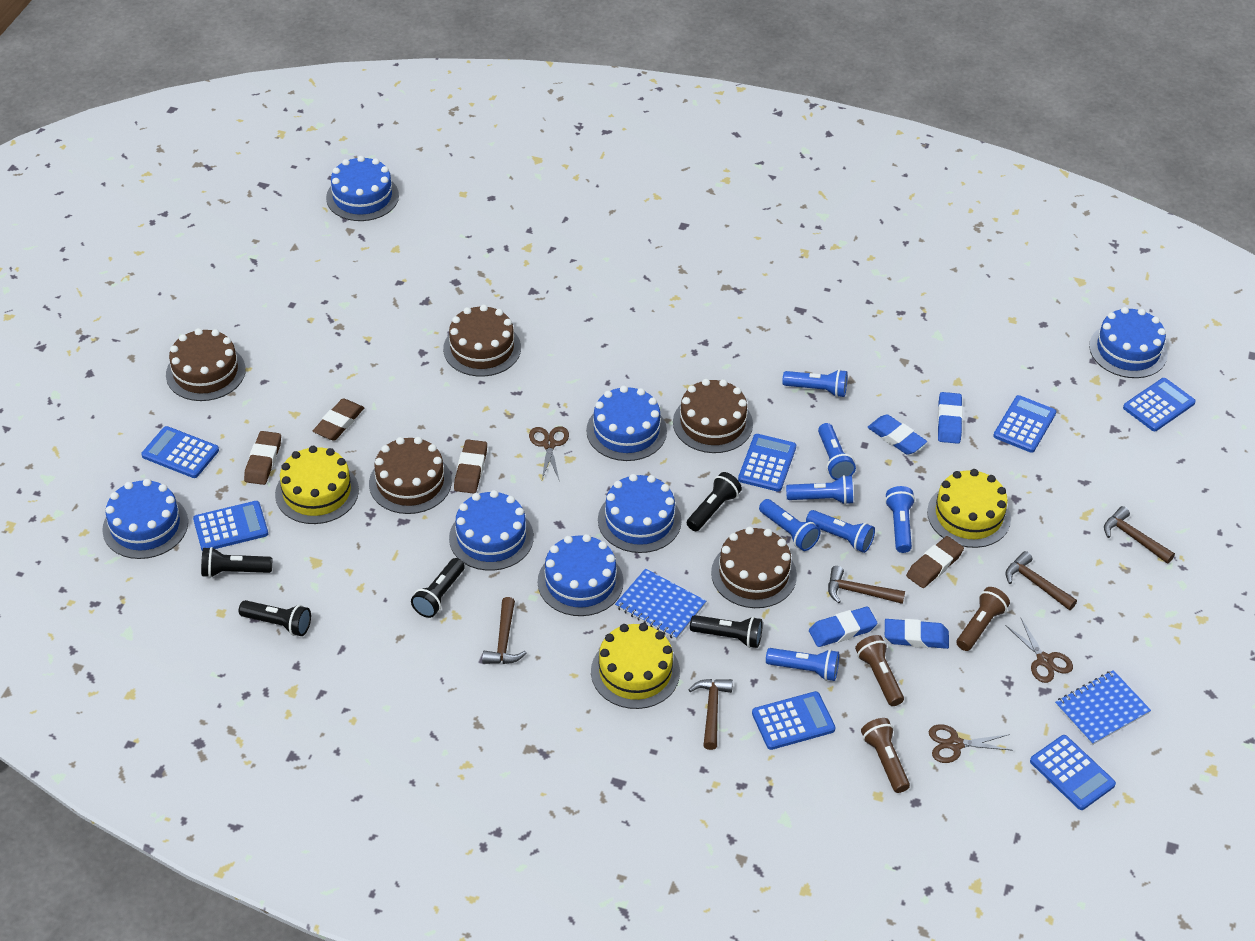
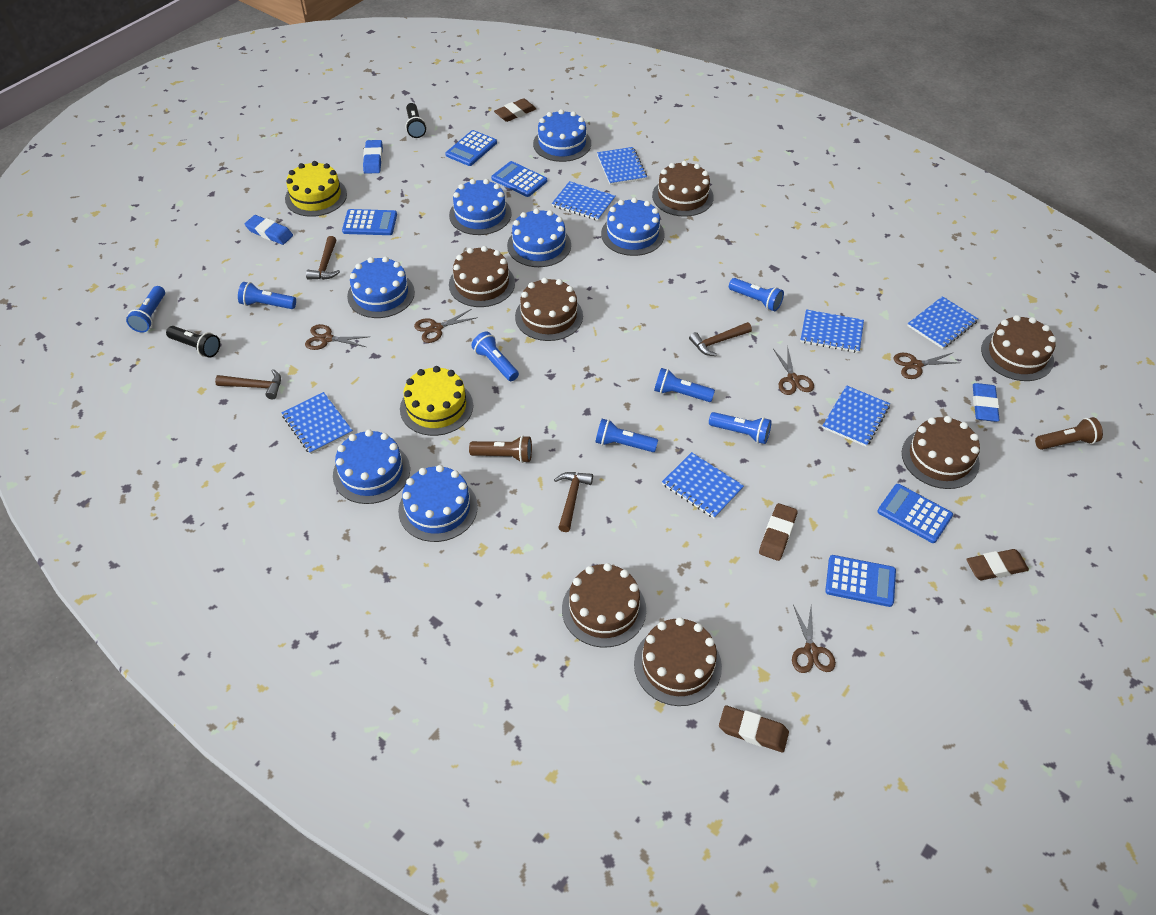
black flashlight: [201,547,272,578] [239,600,311,636] [411,558,465,618] [687,472,742,531] [690,615,763,648] = 5 -> [166,326,220,358] [406,103,426,138] = 2
blue calculator: [141,426,219,478] [193,501,268,551] [738,434,796,492] [752,691,836,750] [993,395,1056,453] [1030,735,1116,810] [1123,378,1196,431] = 7 -> [342,209,397,235] [445,130,497,166] [491,161,547,197] [825,555,896,607] [877,484,953,543] = 5
blue eraser: [809,606,877,647] [867,414,927,455] [885,619,949,649] [937,392,963,444] = 4 -> [245,215,293,245] [363,140,383,174] [973,383,999,422] = 3
blue notebook: [615,568,706,640] [1055,670,1151,745] = 2 -> [281,392,353,454] [552,181,615,221] [597,147,647,185] [662,452,744,519] [800,309,864,353] [822,385,890,447] [907,296,978,349] = 7
brown cake: [166,328,246,401] [369,437,452,514] [443,305,521,377] [673,379,753,453] [711,526,797,608] = 5 -> [449,246,515,307] [515,278,583,341] [562,563,646,647] [634,617,722,706] [652,161,714,217] [902,416,980,489] [981,315,1056,381] = 7
brown flashlight: [855,635,904,706] [861,718,910,793] [957,587,1010,651] = 3 -> [469,435,532,463] [1035,417,1103,450] = 2
brown hammer: [482,597,526,664] [688,679,733,750] [828,566,905,604] [1006,551,1077,610] [1104,506,1175,564] = 5 -> [215,369,281,399] [306,236,340,280] [554,472,593,532] [689,322,752,356] = 4
brown scissors: [529,426,569,479] [929,724,1013,763] [1005,617,1073,683] = 3 -> [305,324,368,350] [414,309,478,343] [773,349,814,395] [792,605,836,673] [894,352,959,379] = 5
yellow cake: [275,446,359,524] [591,623,680,709] [927,469,1011,548] = 3 -> [285,161,347,217] [400,366,473,436] = 2

